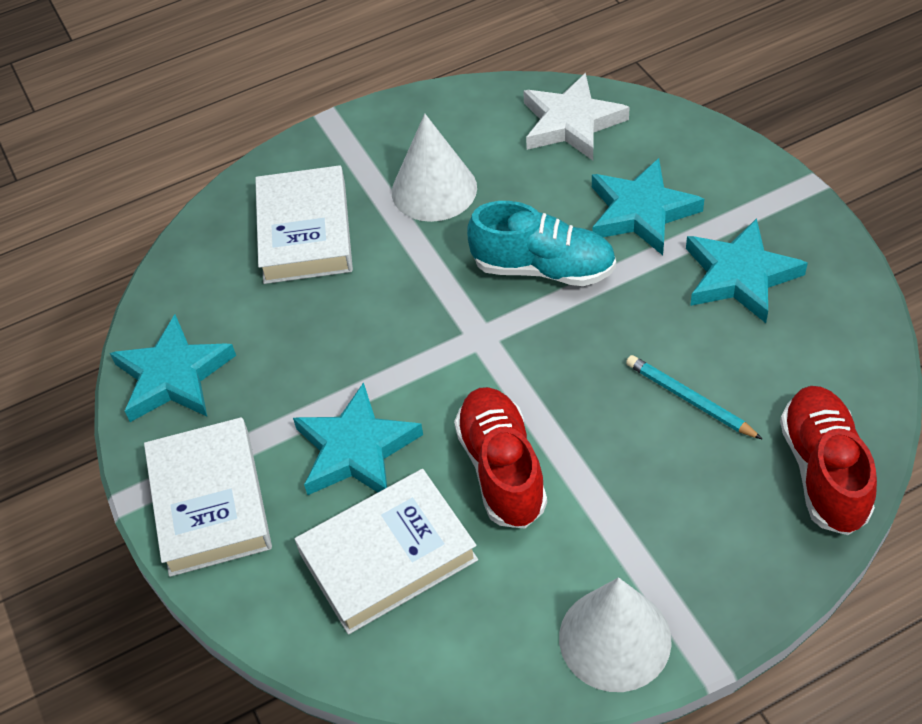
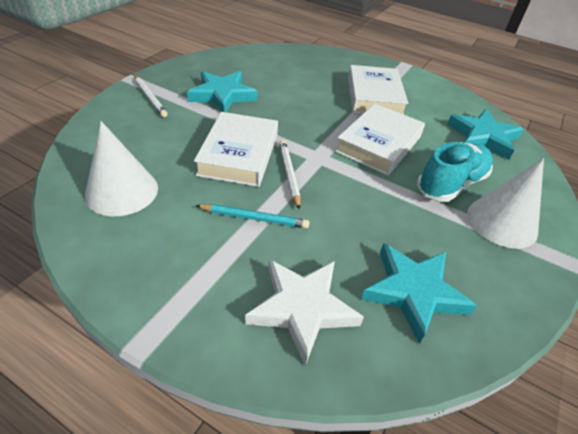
red shoe: [454,387,547,529] [780,386,877,535] = 2 -> none = 0
turquoise star: [110,314,236,422] [293,382,423,495] [592,158,704,255] [686,218,808,323] = 4 -> [187,71,258,112] [361,243,477,344] [447,109,524,160] = 3
white pencil: none = 0 -> [134,75,168,117] [279,140,301,209] = 2

